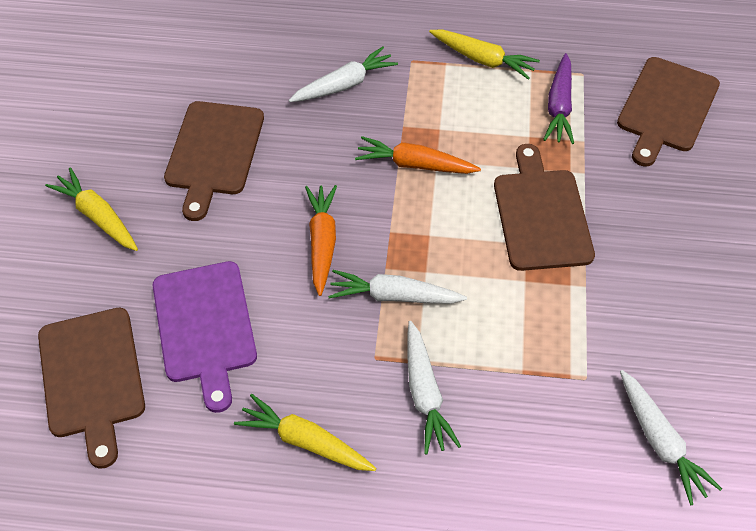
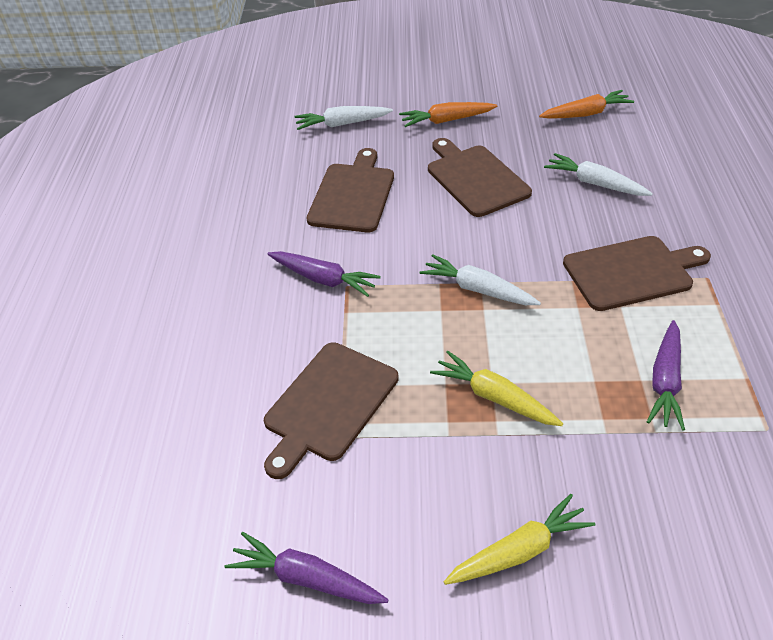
purple carrot: [543,53,574,144] = 1 -> [225,532,389,604] [268,251,381,297] [647,320,685,431] = 3
purple cutting board: [153,261,257,413] = 1 -> none = 0
white carrot: [289,47,398,102] [328,270,467,304] [407,321,461,455] [620,370,722,505] = 4 -> [294,106,393,130] [420,254,541,305] [544,153,653,196] = 3
yellow carrot: [45,167,138,251] [234,394,377,471] [429,30,540,80] = 3 -> [430,351,563,426] [444,494,596,585] = 2

